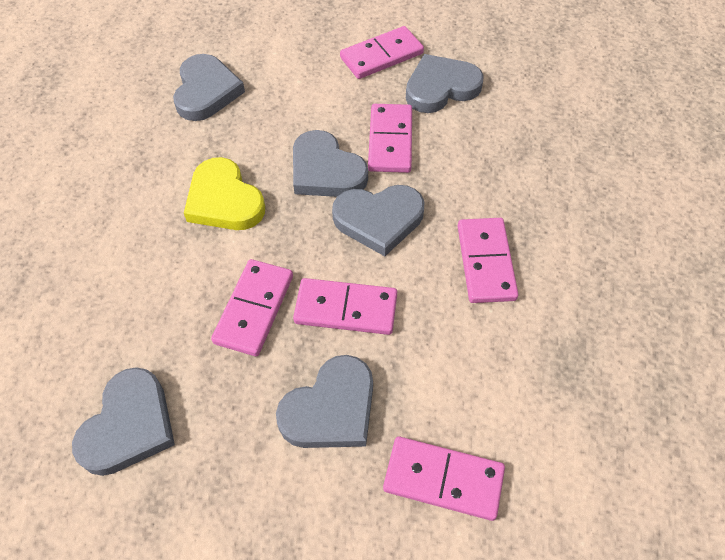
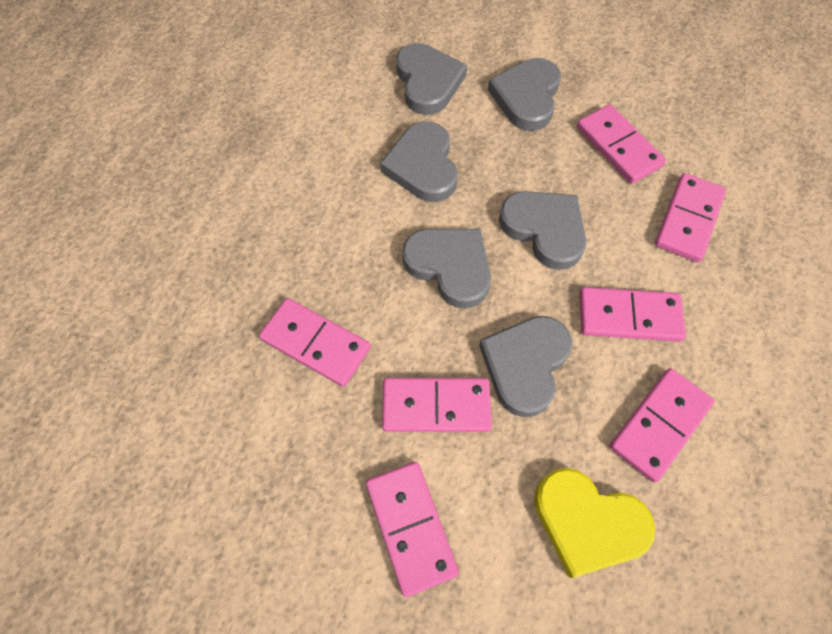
pink domino: [211,259,293,356] [293,278,397,335] [340,26,424,79] [368,104,412,173] [383,436,505,521] [458,218,519,303] = 6 -> [259,298,371,387] [366,462,459,597] [382,378,492,432] [577,104,666,184] [579,287,686,342] [610,368,715,483] [655,173,726,262] = 7

